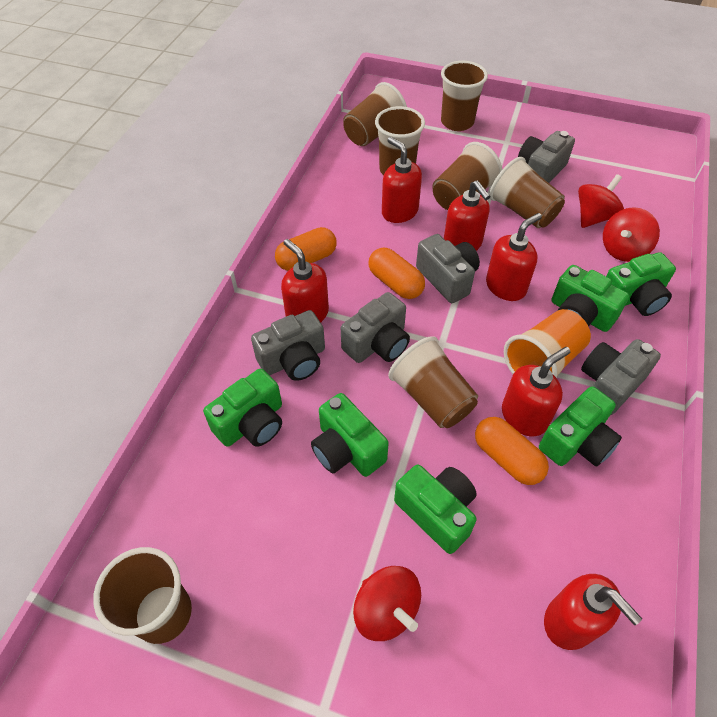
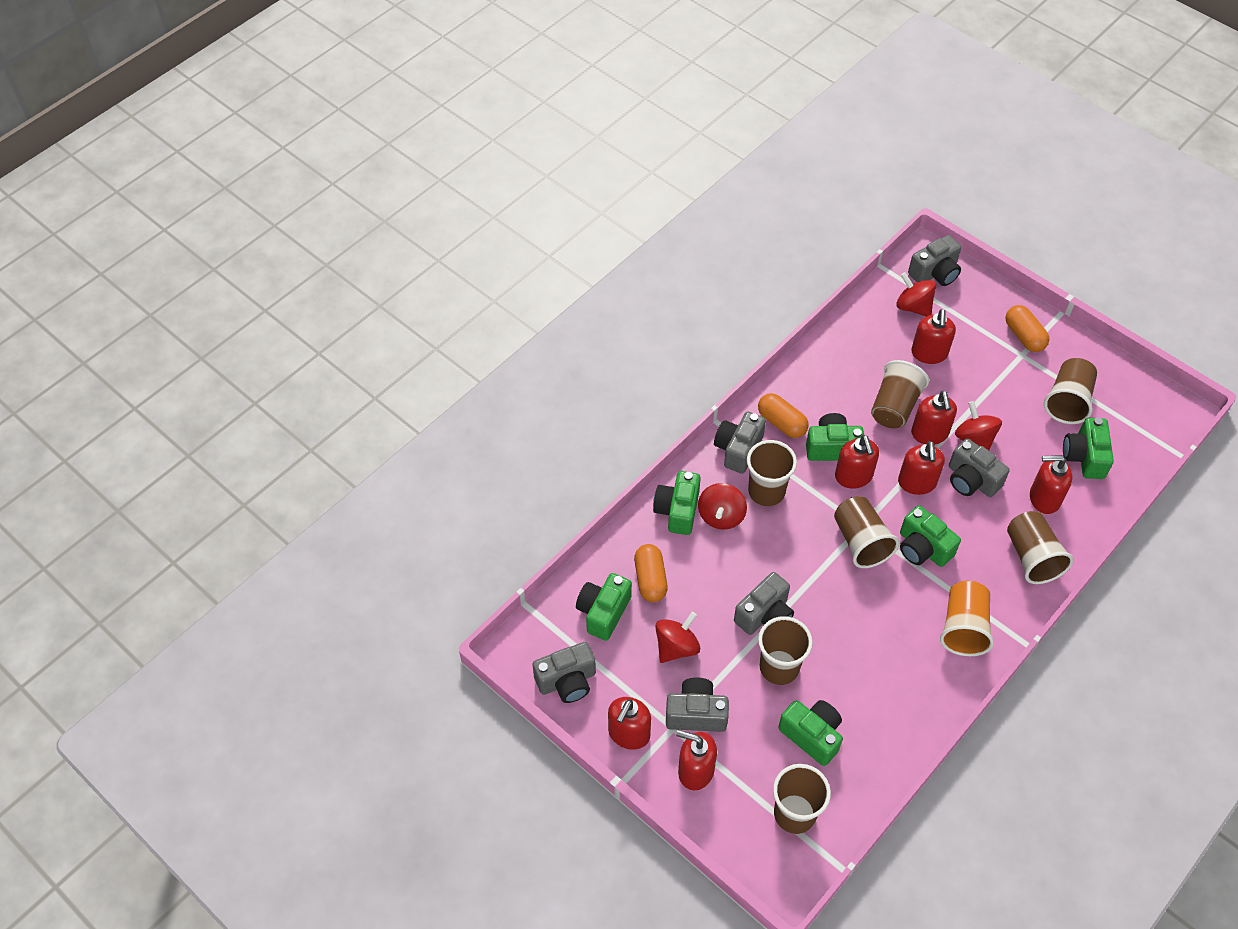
grey camera: [251,310,325,381] [341,292,410,363] [416,234,480,303] [518,131,575,183] [581,339,661,415] = 5 -> [532,642,596,703] [666,678,729,732] [714,412,766,474] [734,572,794,635] [908,235,961,286] [949,438,1010,497] = 6
red soap dispenser: [281,239,329,323] [382,137,422,223] [444,180,491,251] [486,213,542,301] [502,347,570,436] [544,574,642,650] = 6 -> [608,697,651,750] [676,730,717,790] [835,435,879,489] [898,441,945,495] [911,309,956,364] [911,391,957,445] [1030,455,1072,514] = 7
red spinning top: [353,566,421,641] [578,174,624,228] [603,207,660,262] = 3 -> [655,612,700,663] [698,483,747,530] [896,272,936,317] [955,401,1002,450] = 4

